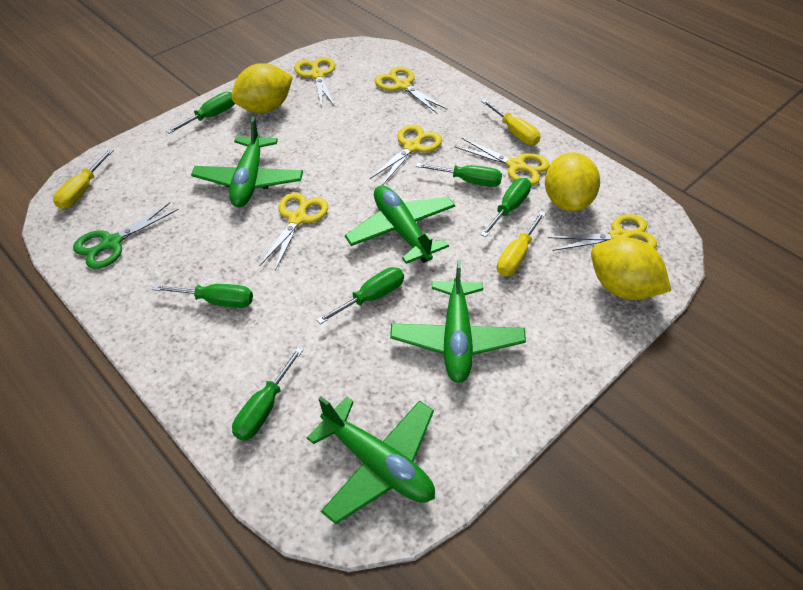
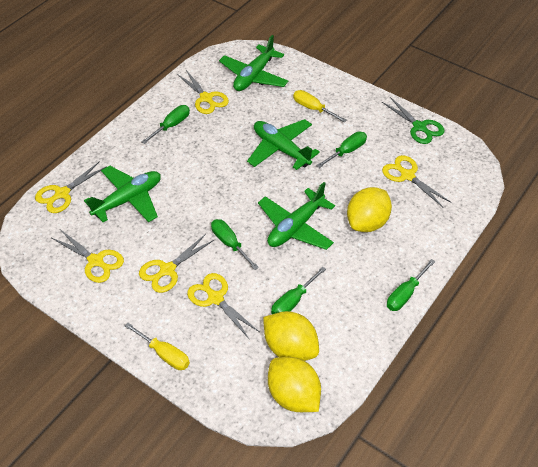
green screwdriver: [152,284,253,308] [166,92,235,134] [232,347,303,441] [316,267,404,324] [416,163,502,187] [480,178,531,237] = 6 -> [142,105,190,144] [211,219,259,270] [271,266,326,314] [316,131,367,168] [387,259,435,311] = 5
yellow screwdriver: [53,149,114,209] [481,99,540,145] [497,211,546,276] = 3 -> [125,323,190,370] [293,90,346,122] = 2

